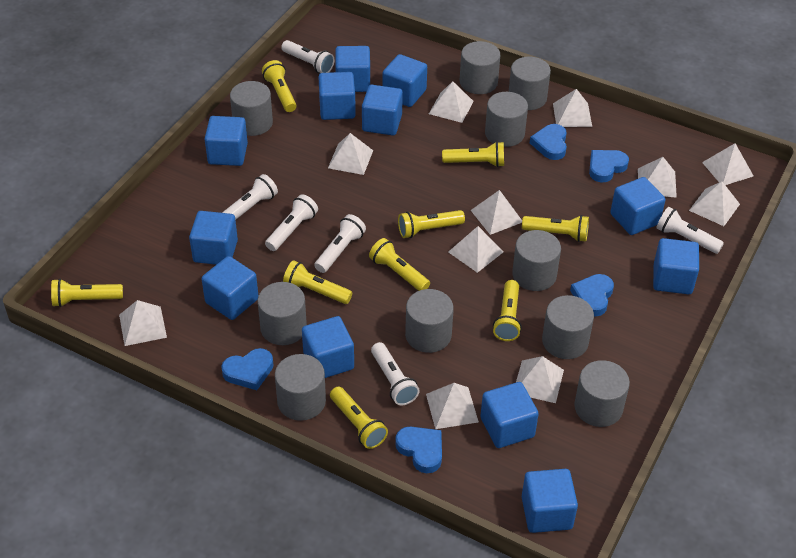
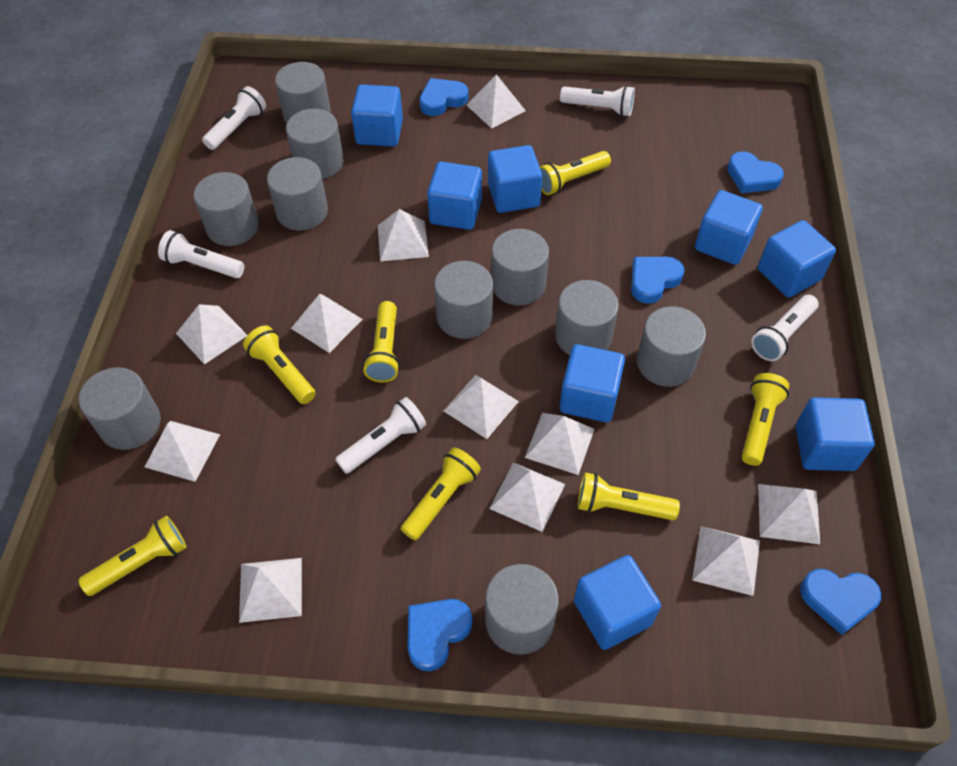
blue cube: [189,211,238,265] [202,256,258,320] [205,116,248,166] [302,316,354,378] [319,72,356,120] [335,46,370,92] [362,85,403,135] [382,54,427,107] [480,382,539,448] [522,469,578,533] [610,177,665,235] [653,238,699,294] = 12 -> [351,84,403,147] [427,162,482,230] [488,145,542,213] [559,344,625,422] [574,555,661,650] [695,190,763,265] [758,220,836,297] [796,397,875,471] = 8
white flashlight: [222,174,278,220] [265,194,318,251] [281,40,335,73] [314,214,366,273] [371,342,420,406] [656,207,724,254] = 6 -> [158,230,244,278] [202,86,266,150] [335,397,426,474] [560,85,635,117] [751,295,819,361] = 5
yellow flashlight: [51,279,123,307] [262,60,297,112] [283,260,352,304] [330,387,388,449] [369,238,430,291] [398,210,465,238] [442,142,504,167] [493,280,522,341] [522,215,589,242] = 9 -> [78,516,186,596] [243,325,316,404] [363,301,400,382] [401,447,481,541] [540,151,611,195] [577,472,680,520] [742,373,789,466] = 7

